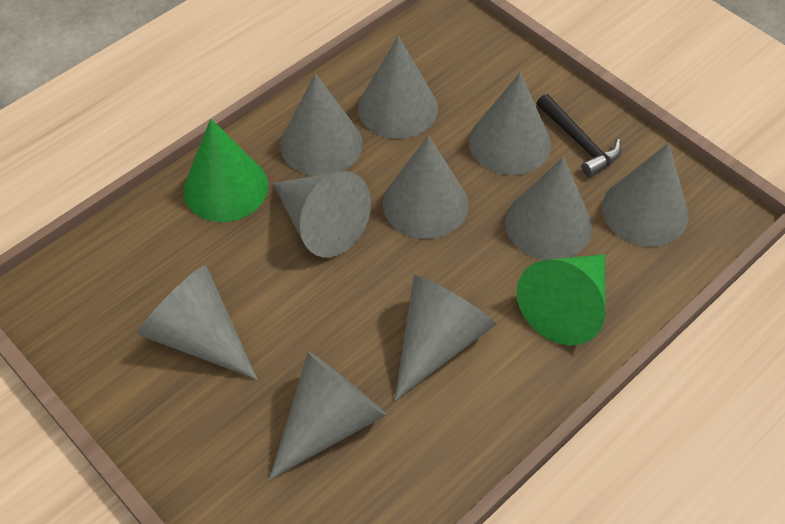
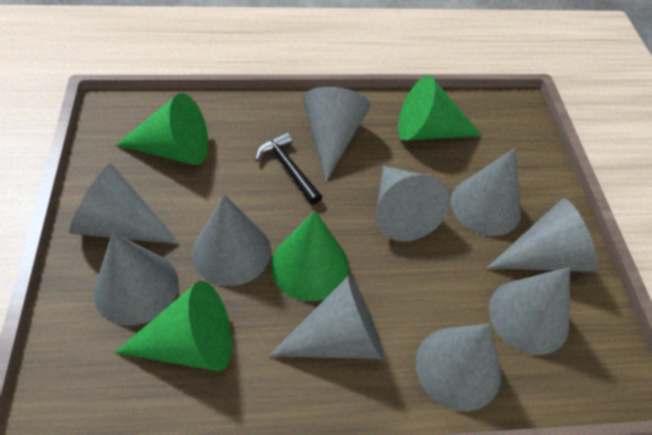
green cone: [183,119,268,222] [517,254,605,345] = 2 -> [115,281,232,371] [116,93,208,165] [271,210,349,301] [398,76,483,140] = 4

